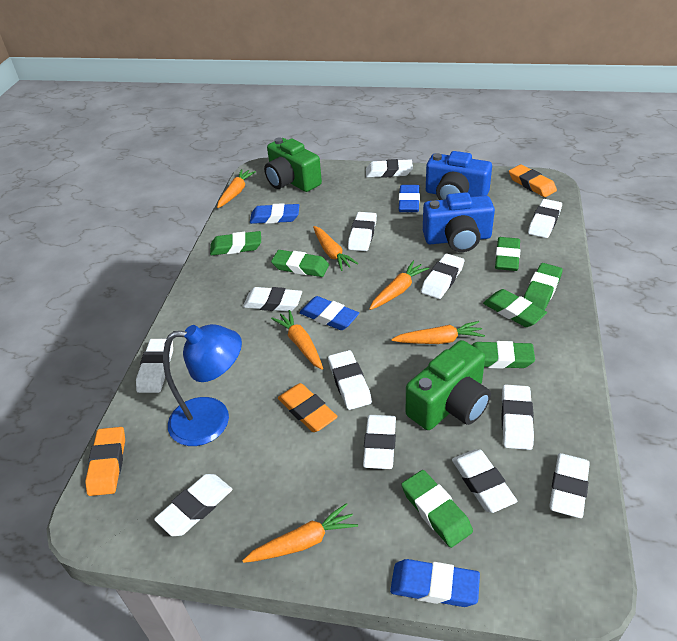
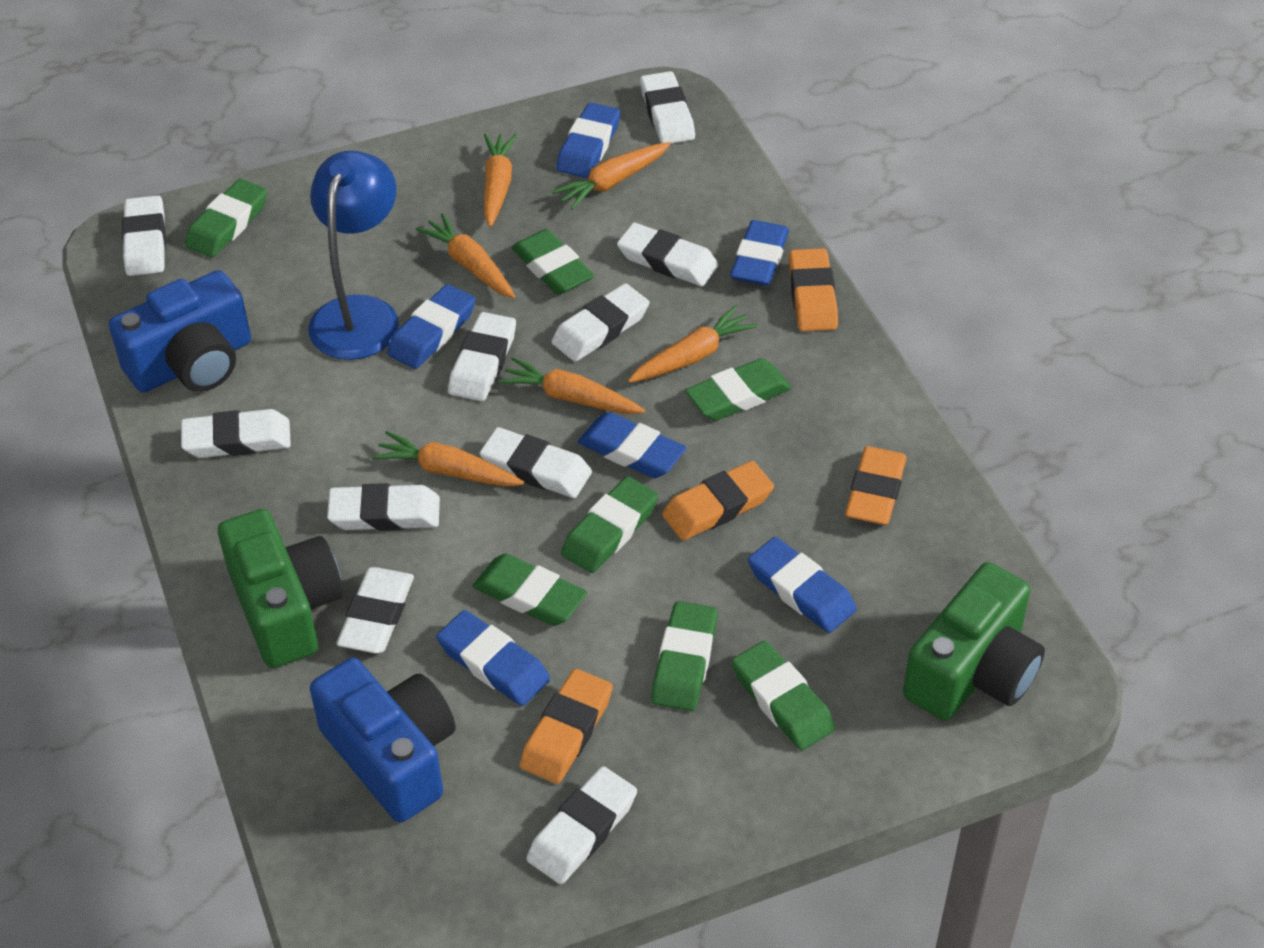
blue eraser: [250,203,299,224] [299,296,359,330] [390,559,480,607] [399,185,420,212] = 4 -> [387,284,476,369] [436,610,550,706] [556,103,620,178] [578,412,687,478] [730,220,789,286] [748,537,857,633] = 6
orange eraser: [85,427,125,496] [278,383,338,432] [509,165,557,197] = 3 -> [520,669,613,784] [662,461,774,540] [789,248,838,331] [845,446,907,525] = 4
white eraser: [136,339,173,393] [154,474,232,536] [243,287,302,312] [328,350,372,410] [348,212,377,251] [363,415,396,469] [366,159,413,178] [421,253,465,299] [452,449,517,513] [501,385,534,450] [528,199,562,238] [550,453,590,518] = 12 -> [122,195,166,276] [181,409,291,458] [327,483,440,531] [336,567,414,653] [448,312,516,401] [479,427,592,498] [526,766,637,884] [551,283,649,362] [617,223,719,286] [640,71,695,144] = 10

